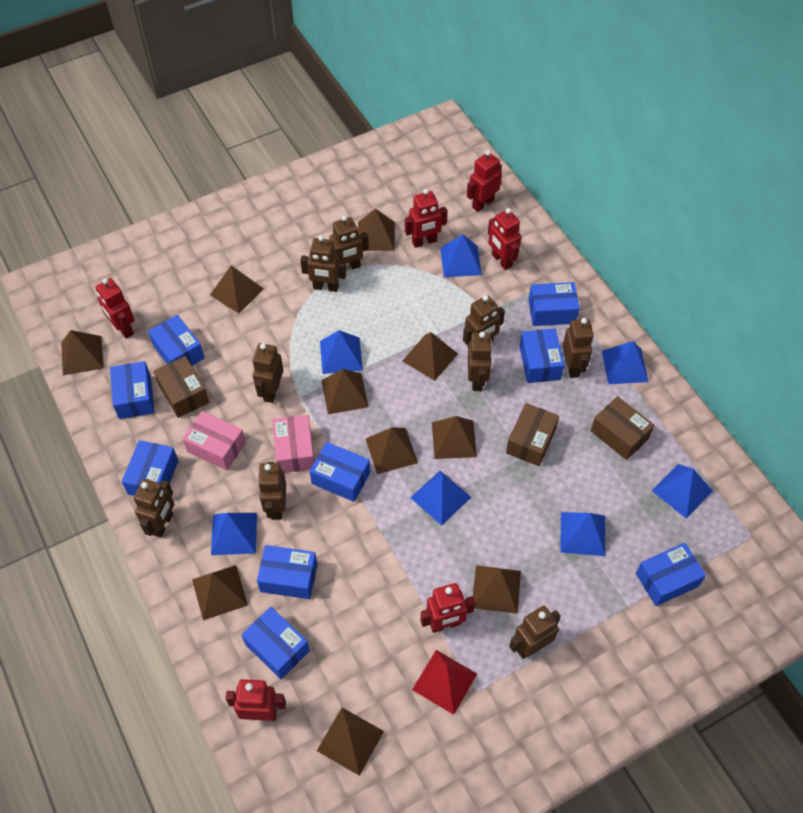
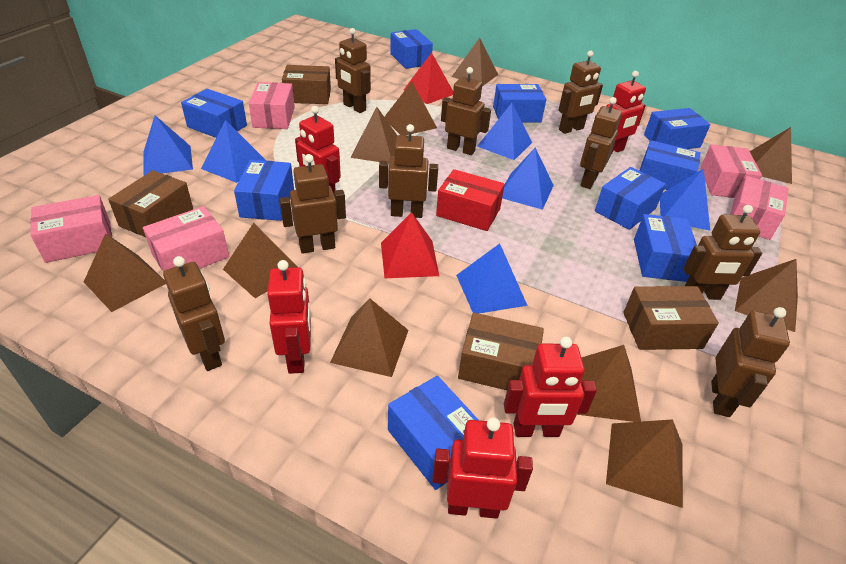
blue pyramid: [211,513,257,555] [320,330,363,374] [410,471,471,525] [440,234,482,277] [560,512,605,556] [602,341,649,384] [652,464,712,519] = 7 -> [144,115,193,175] [201,120,266,183] [456,243,528,313] [477,103,532,160] [502,148,554,210] [660,168,710,231] = 6
brown box: [154,356,209,418] [506,403,559,466] [591,396,654,460] = 3 -> [108,170,193,237] [282,65,331,104] [458,313,544,390] [623,286,719,350] = 4
pink box: [182,411,246,470] [272,415,314,473] = 2 -> [30,195,112,263] [143,206,229,272] [249,82,295,129] [700,145,762,198] [730,176,789,240] = 5
red box: none = 0 -> [436,169,505,231] = 1
red pyramid: [412,650,477,715] = 1 -> [381,212,439,278] [404,53,453,104] = 2
red robot: [95,278,134,339] [226,679,286,721] [405,189,447,248] [420,583,475,633] [467,150,502,212] [488,208,521,270] = 6 -> [267,260,311,374] [295,106,341,193] [432,417,533,519] [504,337,597,437] [606,71,646,154] = 5

